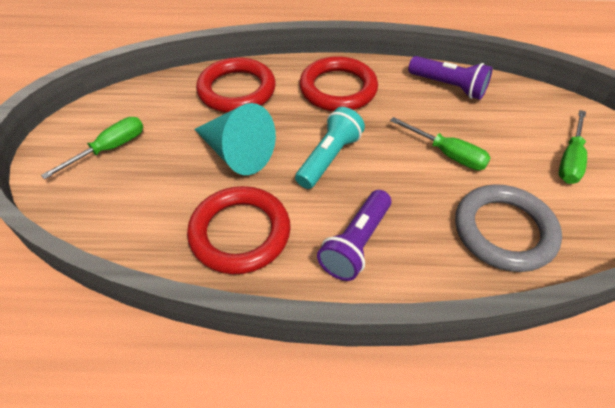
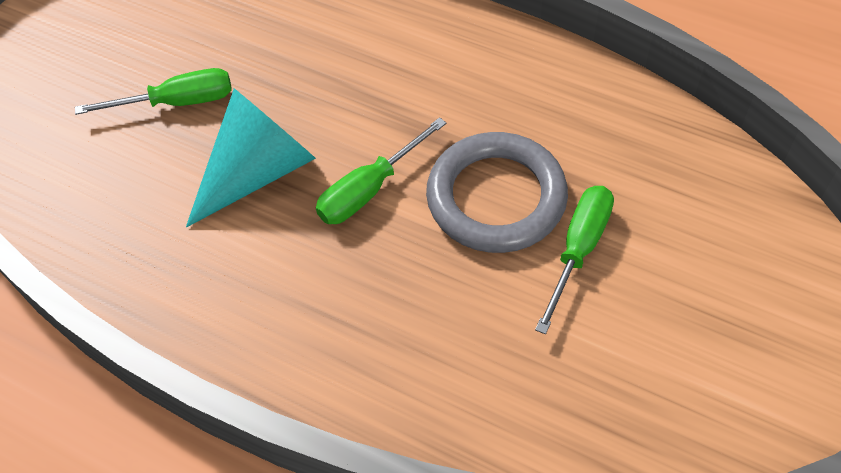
purple flashlight: [317,190,391,281] [408,56,493,100] = 2 -> none = 0
red ring: [187,186,291,274] [196,58,276,113] [299,56,378,111] = 3 -> none = 0
turquoise flashlight: [295,107,365,189] = 1 -> none = 0

